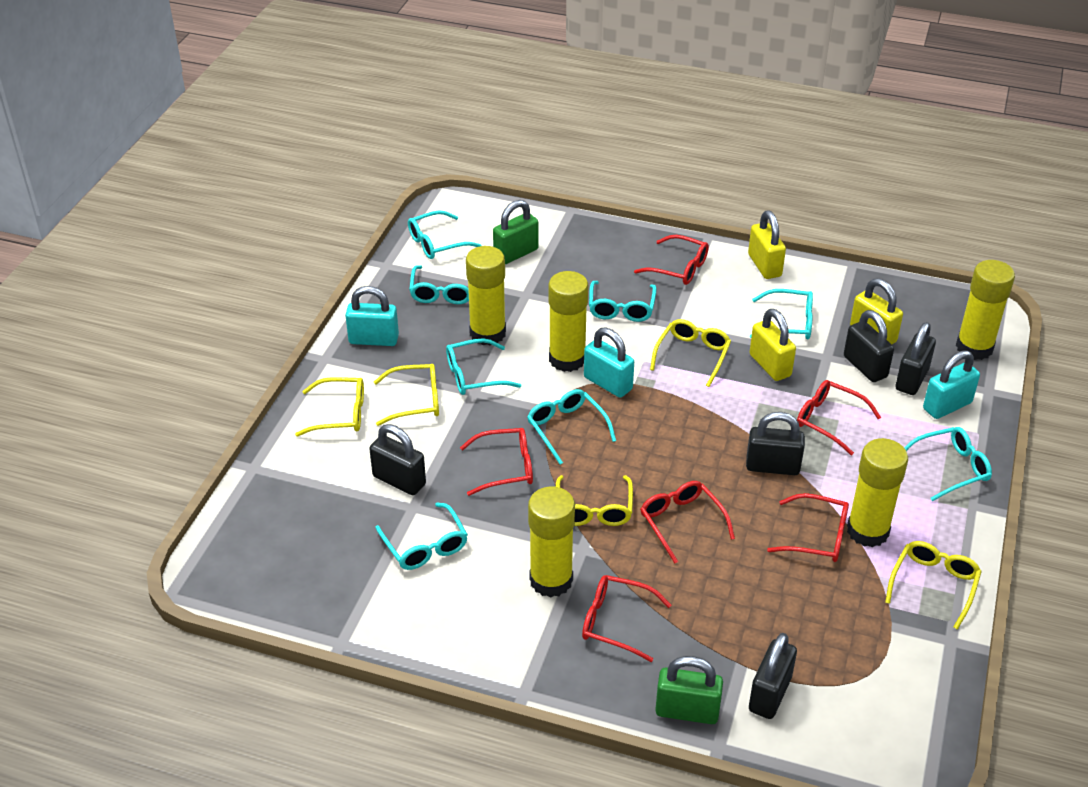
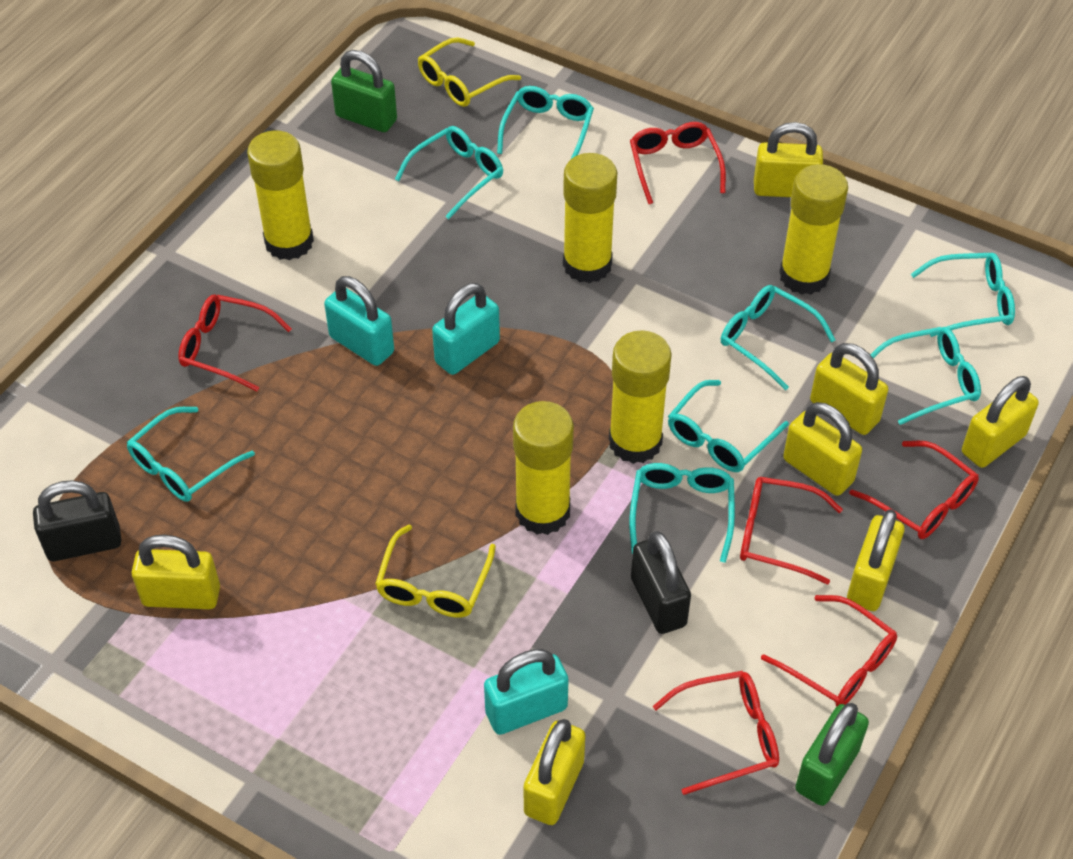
black padlock: [369,424,426,495] [746,412,805,475] [749,633,797,719] [844,310,894,382] [895,322,936,395] = 5 -> [33,480,121,561] [631,531,691,634] = 2
yellow glasses: [295,377,364,436] [374,364,439,426] [556,475,633,526] [650,319,731,387] [885,541,982,630] = 5 -> [375,524,496,618] [418,37,521,107] = 2
yellow padlock: [748,211,786,279] [750,309,796,381] [850,278,903,344] = 3 -> [131,534,220,609] [523,719,585,825] [754,122,823,197] [783,402,862,496] [810,343,888,435] [847,509,905,611] [962,376,1039,468] = 7

